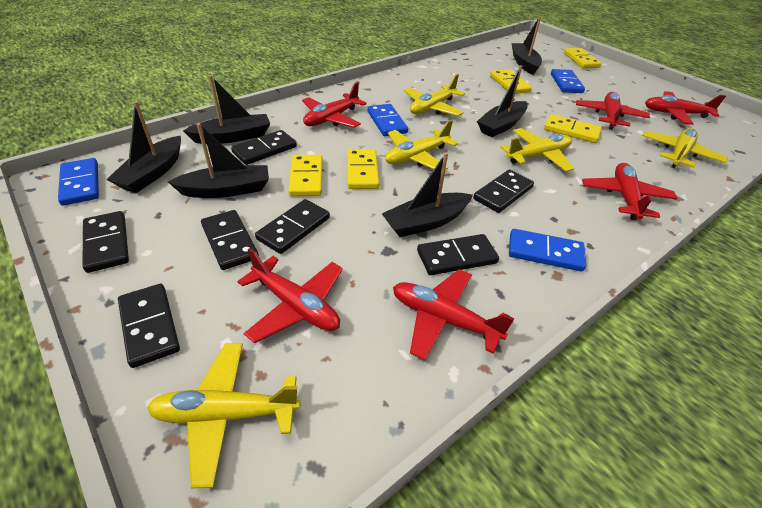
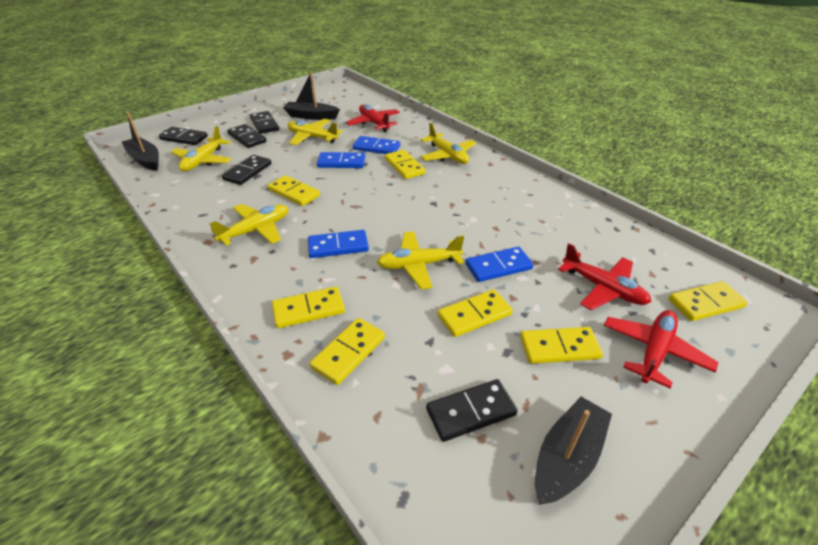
black boat: [106,101,181,193] [168,123,269,198] [183,75,270,144] [382,152,473,237] [477,65,528,137] [511,16,542,75] = 6 -> [122,112,159,171] [283,71,340,120] [535,397,612,505] = 3
black domino: [82,211,129,273] [118,284,180,368] [201,210,259,270] [231,130,297,165] [255,199,330,254] [417,234,499,275] [473,170,534,213] = 7 -> [159,127,208,145] [222,155,271,185] [227,124,267,148] [250,111,279,134] [426,379,518,442] = 5
red plane: [237,248,343,343] [302,82,367,128] [393,269,515,361] [576,92,650,130] [582,163,678,220] [645,91,726,125] = 6 -> [346,104,400,132] [558,243,651,310] [604,310,718,388] = 3
yellow domino: [288,155,323,196] [347,149,379,189] [490,69,532,94] [544,114,602,143] [564,48,601,68] = 5 -> [268,175,320,206] [272,287,345,328] [310,318,385,385] [385,150,426,179] [438,289,513,337] [520,327,603,364] [669,281,748,321] = 7

